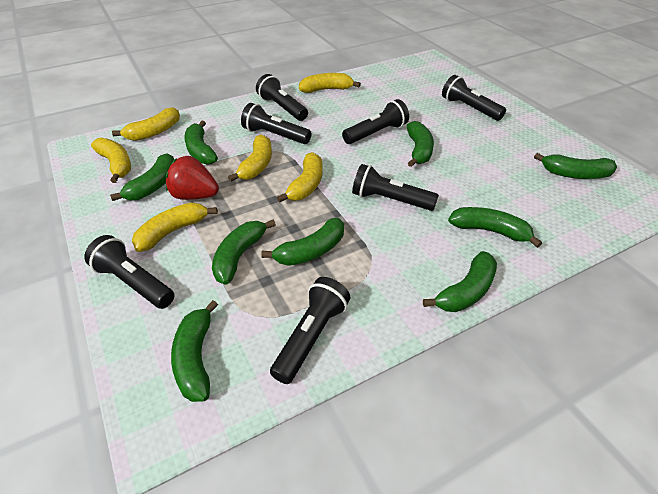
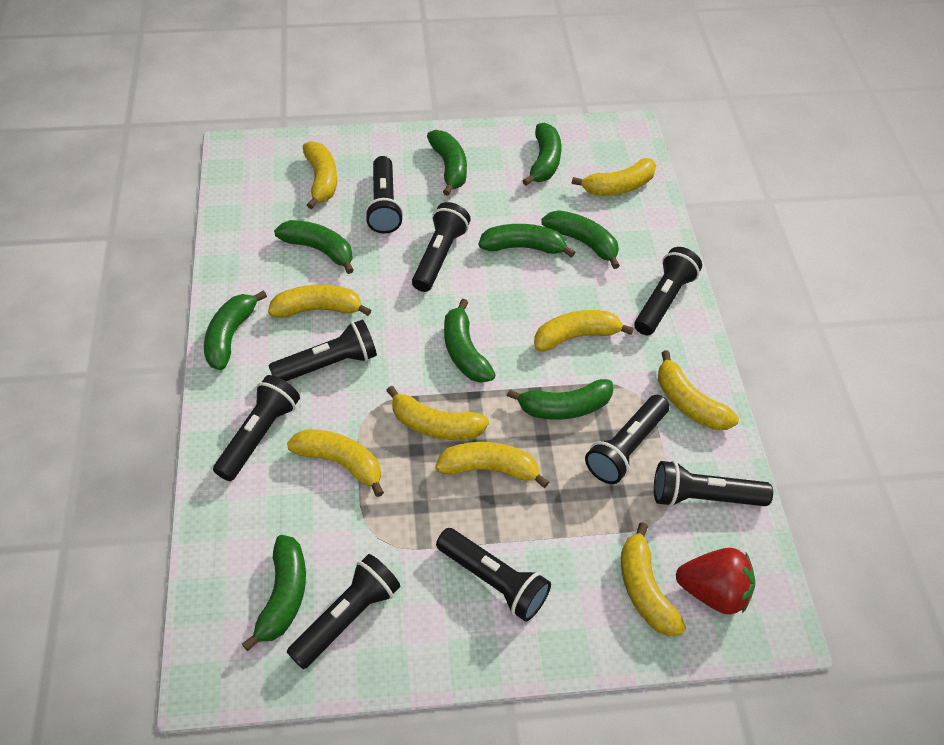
black flashlight: [84,235,175,309] [241,103,312,144] [256,74,308,121] [270,277,351,384] [342,99,409,144] [352,164,439,211] [442,75,506,121] = 7 -> [213,375,300,481] [268,319,377,381] [287,554,401,669] [365,156,403,234] [412,202,471,292] [436,528,551,622] [585,395,669,484] [634,247,702,335] [654,460,773,507] = 9
yellow banana: [91,138,131,183] [112,107,180,141] [132,203,218,252] [228,134,272,182] [277,152,323,203] [299,73,361,93] = 6 -> [268,285,371,318] [287,429,384,497] [303,141,337,209] [386,386,489,440] [435,442,549,488] [534,310,634,351] [572,158,656,196] [621,522,686,636] [658,351,739,430] = 9

